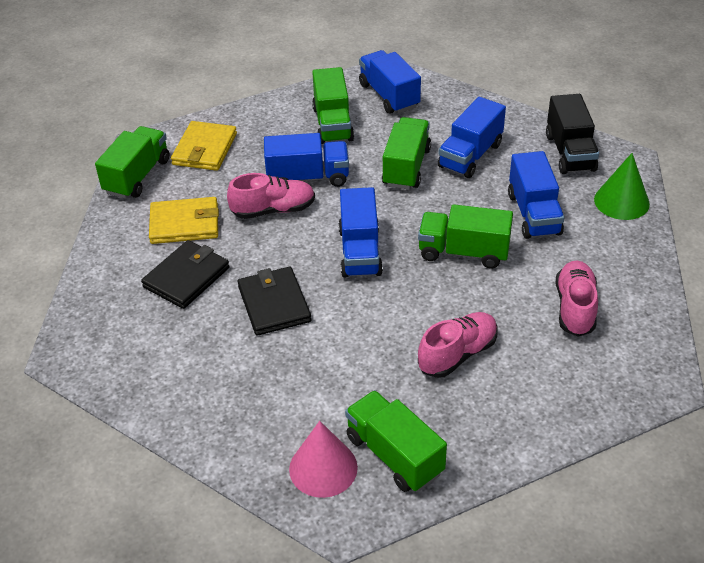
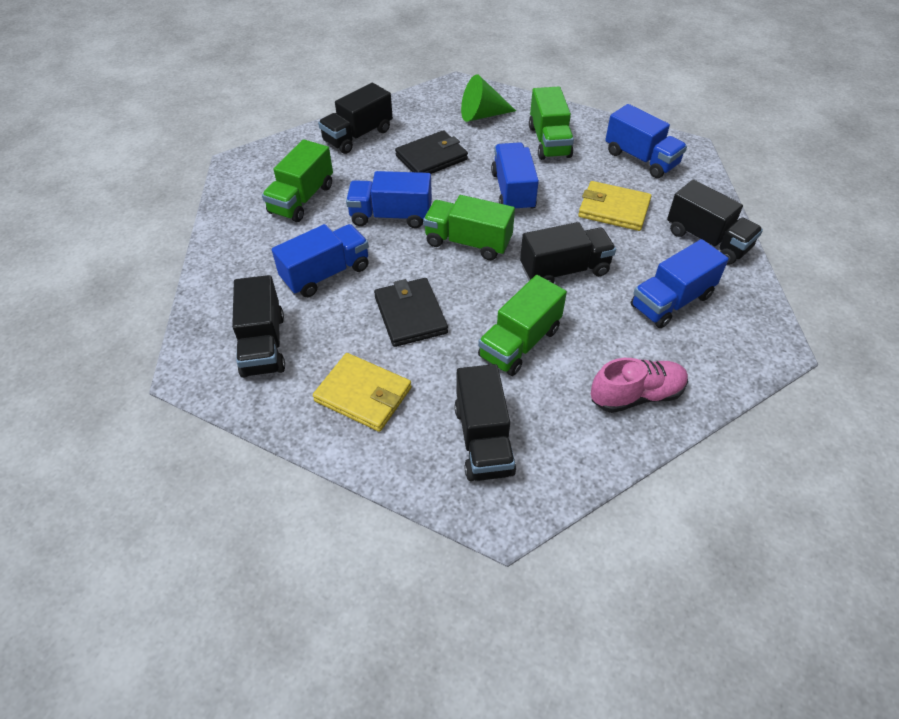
black truck: [546,94,599,174] = 1 -> [232,275,285,378] [318,83,393,154] [454,364,516,481] [520,222,616,283] [667,180,763,265] = 5
green truck: [95,126,169,199] [312,67,354,144] [345,390,447,492] [382,117,431,190] [418,204,513,269] = 5 -> [262,139,333,222] [423,195,515,260] [478,275,567,376] [529,86,574,160] = 4
pink cone: [289,421,358,498] = 1 -> none = 0
pink shoe: [227,173,315,219] [418,312,498,378] [556,261,598,337] = 3 -> [591,358,688,413] = 1

